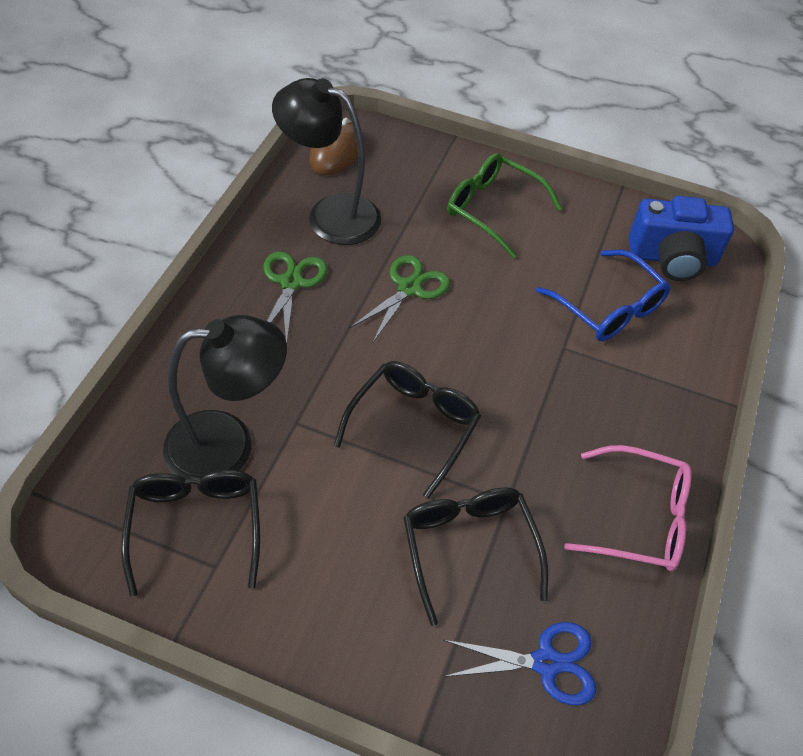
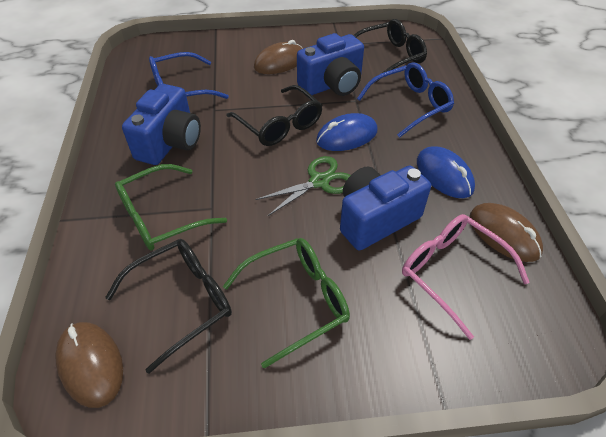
black lamp: [163,315,287,479] [272,78,381,245] = 2 -> none = 0
blue camera: [629,196,734,281] = 1 -> [122,84,201,165] [297,33,364,96] [340,166,431,250] = 3
blue glasses: [536,250,671,341] = 1 -> [149,52,229,99] [357,62,454,138] = 2
blue mouse: none = 0 -> [316,113,378,151] [417,146,475,198] = 2
blue scissors: [443,622,596,705] = 1 -> none = 0
brown mouse: [309,118,358,175] = 1 -> [55,322,123,408] [254,40,303,74] [470,203,543,262] = 3
green glasses: [447,153,563,258] = 1 -> [115,164,227,251] [223,238,350,369] = 2
green scissors: [264,251,327,343] [350,255,450,344] = 2 -> [255,156,351,216] = 1

